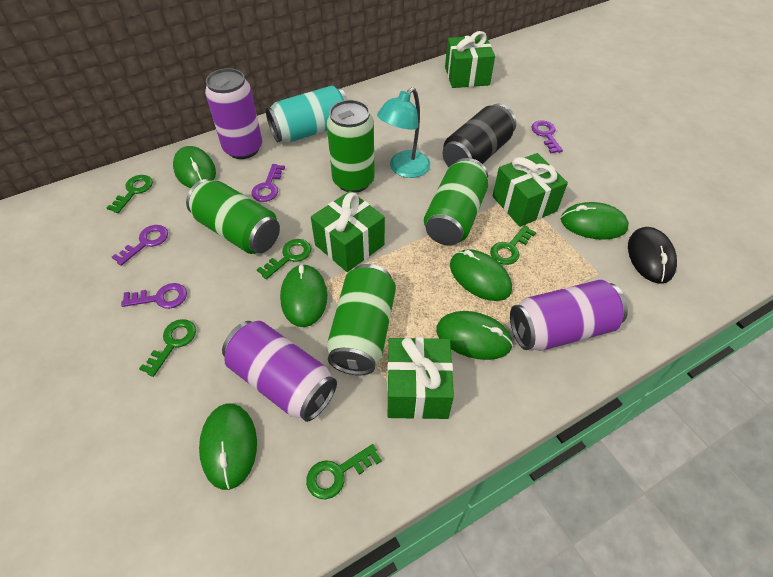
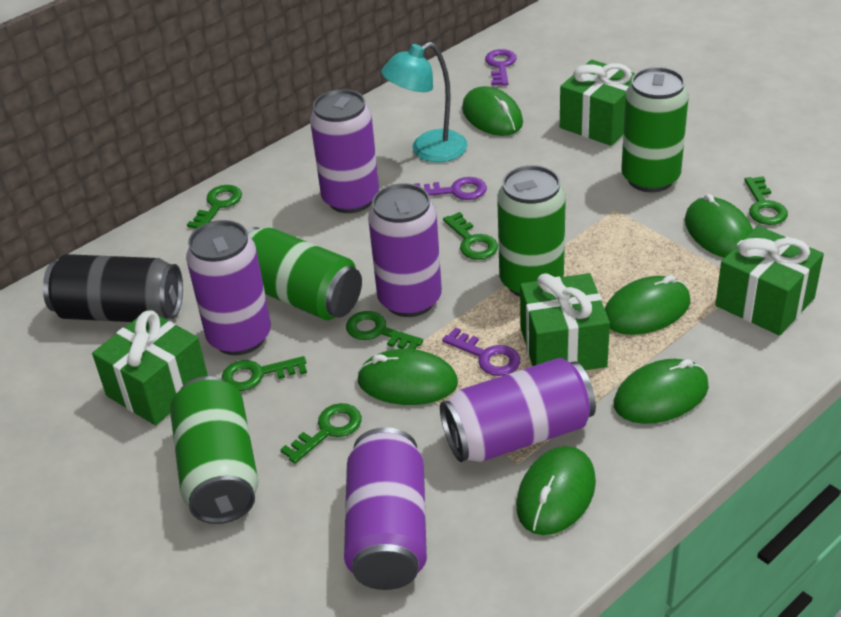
black mouse: [628,227,677,284] = 1 -> none = 0
green key: [107,175,153,213] [139,319,196,377] [257,239,311,279] [306,444,382,499] [490,225,536,265] = 5 -> [187,185,242,229] [222,356,307,391] [280,403,362,464] [346,311,423,349] [443,212,498,260] [744,176,788,225] = 6
purple can: [205,68,262,159] [222,321,337,422] [510,280,628,351] = 3 -> [186,220,271,355] [310,89,379,213] [344,427,427,590] [368,183,442,317] [440,358,596,462] = 5
purple key: [112,225,168,266] [121,283,187,309] [251,164,285,202] [531,120,563,153] = 4 -> [414,177,487,200] [442,328,520,376] [485,49,517,85] = 3
turquoise can: [266,86,348,143] = 1 -> none = 0

